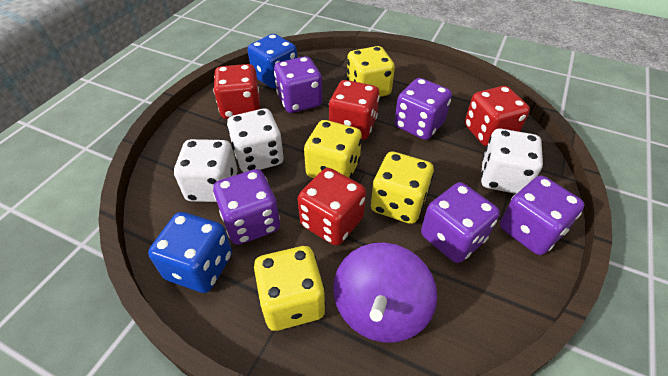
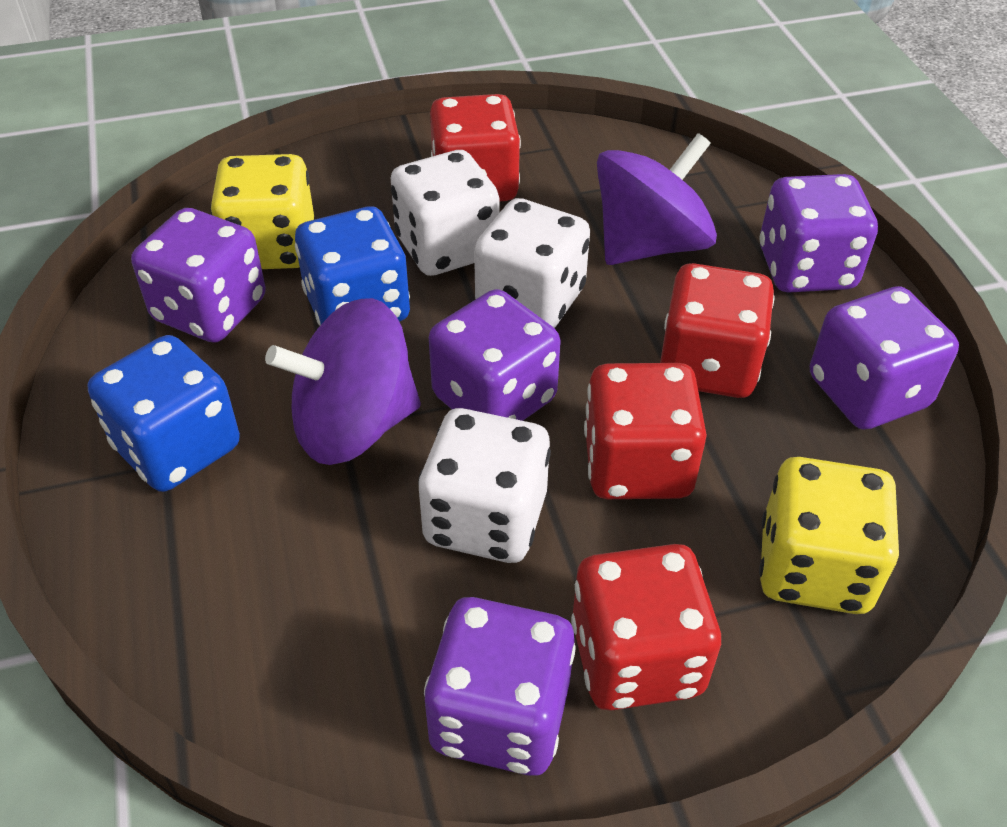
purple spinning top: [333,243,437,343] = 1 -> [265,298,421,465] [597,133,717,265] = 2
yellow dice: [254,246,326,331] [304,120,362,179] [347,46,395,97] [371,152,434,224] = 4 -> [210,154,314,269] [759,457,899,614] = 2

